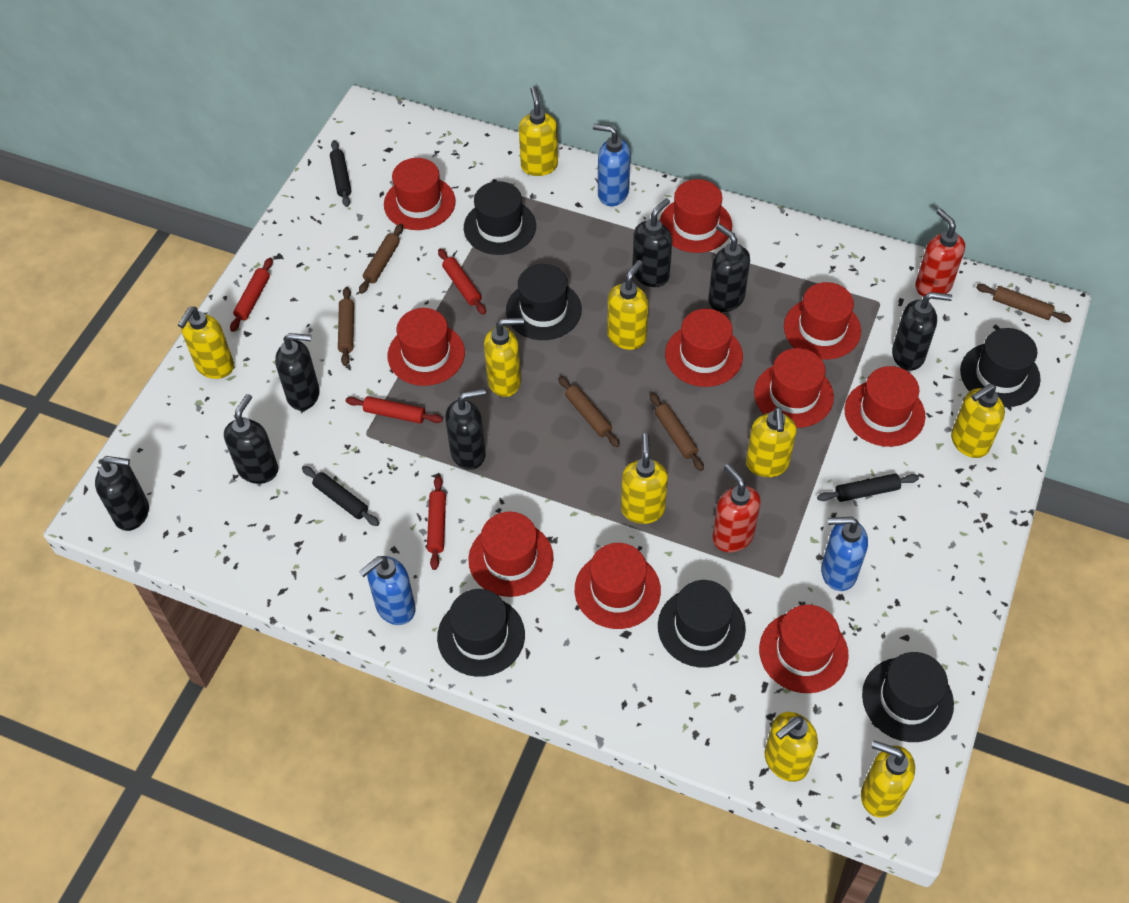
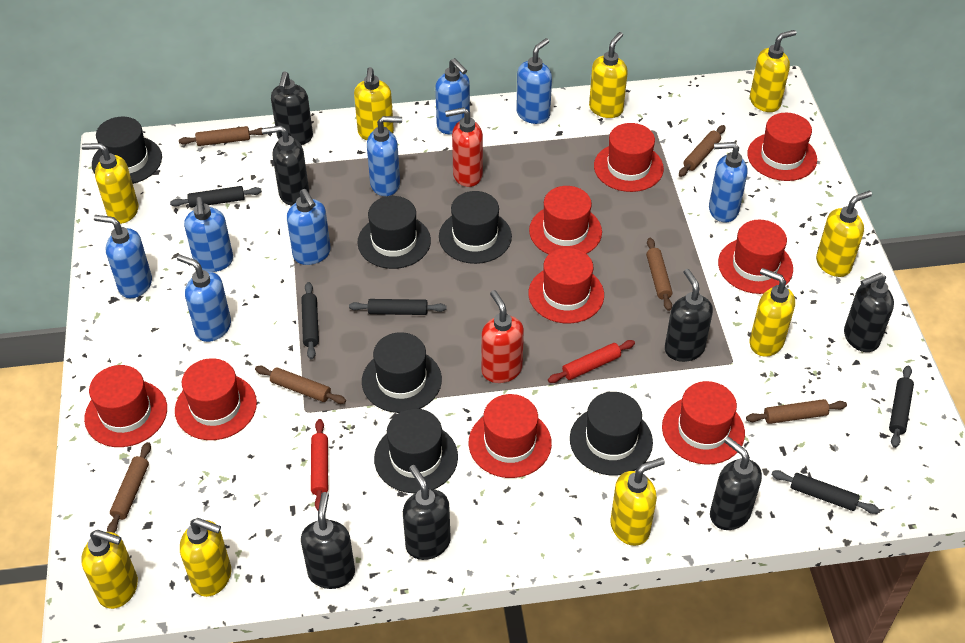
black rolling pin: [302,466,379,526] [330,140,351,207] [817,474,919,502] = 3 -> [170,186,262,208] [301,282,319,360] [349,299,447,315] [771,470,879,514] [889,366,914,448] = 5
blue soap dispenser: [359,556,416,625] [593,124,630,206] [821,517,868,591] = 3 -> [94,215,152,298] [177,255,231,342] [184,197,233,272] [287,189,331,265] [367,116,402,196] [435,58,470,134] [516,38,552,124] [709,142,747,222] = 8
brown rolling pin: [338,287,354,366] [359,224,403,294] [558,376,620,447] [650,393,704,471] [976,284,1072,322] = 5 -> [107,442,151,533] [179,126,264,146] [255,366,346,404] [646,238,673,311] [679,125,725,177] [746,399,847,424] = 6
red hat: [384,158,456,230] [388,308,465,386] [469,512,554,597] [575,543,661,629] [660,179,732,253] [665,309,743,387] [754,348,834,428] [759,605,849,693] [784,282,861,360] [845,366,926,447] = 10 -> [84,365,167,447] [175,358,257,440] [469,394,552,478] [528,248,604,323] [529,186,602,254] [594,123,664,192] [662,381,745,465] [718,220,793,294] [747,113,817,181] = 9
red rolling pin: [230,258,273,332] [346,396,443,424] [427,475,446,570] [438,249,486,315] = 4 -> [311,419,328,511] [548,340,635,383] = 2

